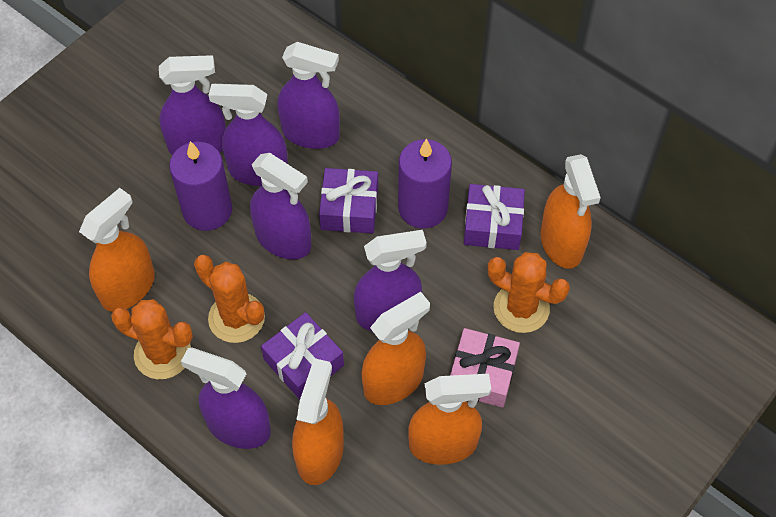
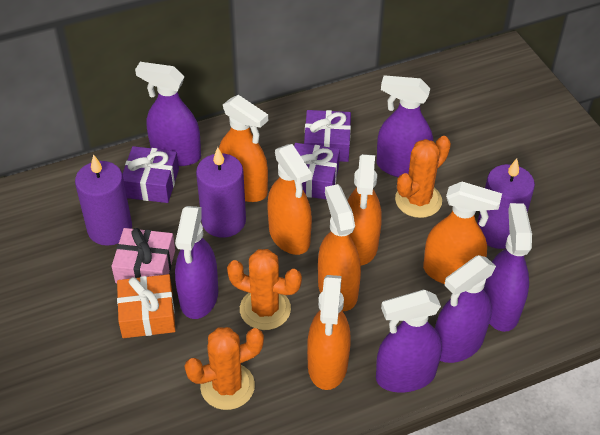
orange gift: none = 0 -> [117,274,176,338] = 1
orange spray bottle: [79,188,155,312] [292,358,344,485] [362,292,430,405] [408,374,491,465] [541,154,601,269] = 5 -> [219,95,268,202] [267,144,312,255] [307,275,351,390] [318,184,361,311] [348,154,382,265] [423,182,502,284] = 6
purple candle: [169,141,232,231] [398,139,452,229] = 2 -> [75,154,132,246] [196,147,246,238] [477,158,535,249] = 3

